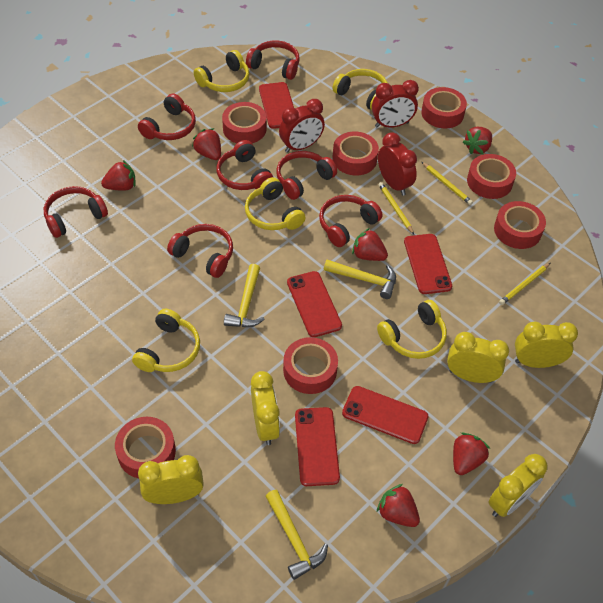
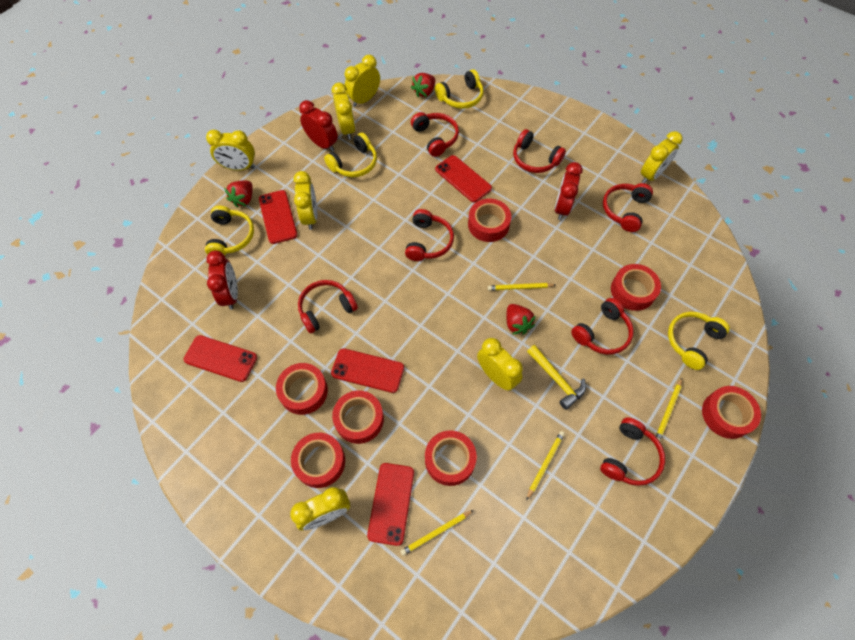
red strawberry: [101,160,136,190] [192,128,221,160] [352,228,388,261] [377,484,420,527] [453,432,490,475] [463,127,492,154] = 6 -> [224,181,253,208] [411,73,435,97] [506,304,536,335] = 3
yellow clock: [138,455,204,504] [251,371,280,445] [447,332,509,383] [489,454,547,517] [515,321,578,368] = 5 -> [206,130,255,171] [290,487,350,531] [294,171,317,230] [332,83,355,140] [345,55,380,107] [477,338,523,391] [641,131,683,183] = 7
yellow hammer: [224,264,265,327] [265,490,328,580] [324,260,396,299] = 3 -> [527,345,586,410] = 1
yellow headphones: [132,309,200,372] [194,50,249,92] [245,177,306,230] [332,69,387,110] [377,300,447,359] = 5 -> [205,206,254,256] [324,133,377,177] [435,69,484,109] [668,312,730,370] = 4
yellow pencil: [378,182,414,234] [422,162,473,205] [499,263,550,305] = 3 -> [400,510,474,556] [488,283,556,290] [526,431,565,500] [655,378,682,441] = 4

